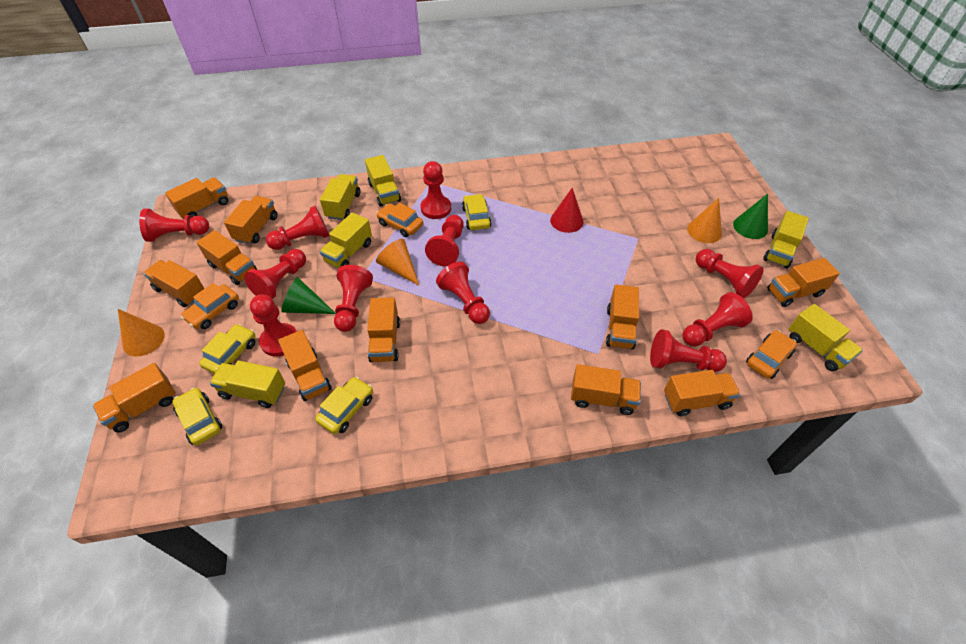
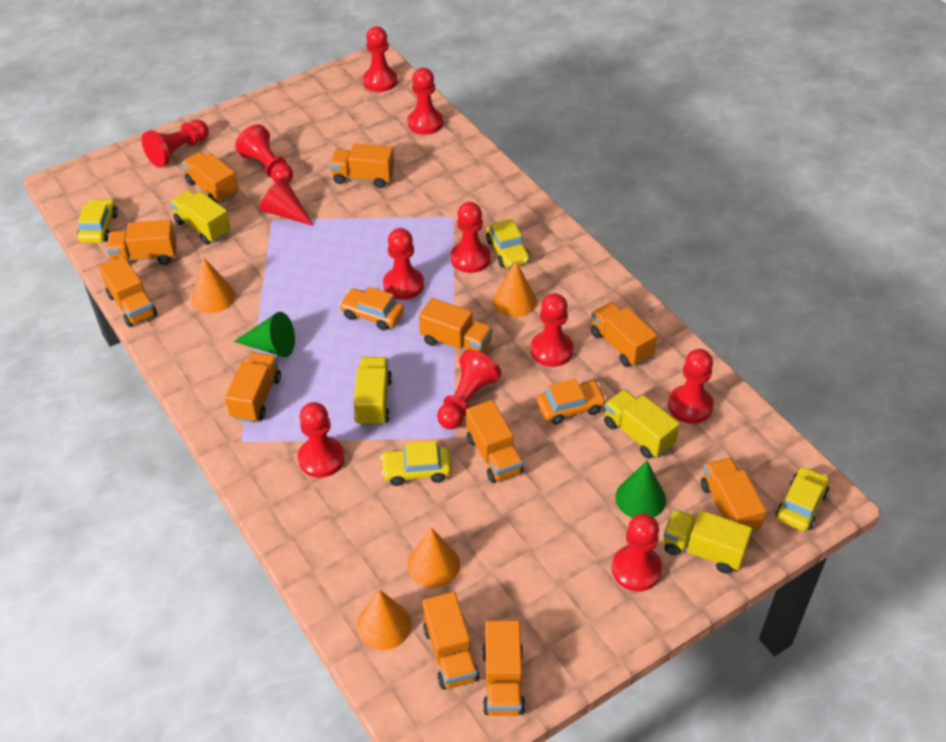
orange car: [181,283,239,329] [376,203,423,237] [746,330,797,379] = 3 -> [339,287,404,331] [537,379,607,425] = 2
orange cone: [118,309,165,357] [376,239,419,285] [687,198,722,243] = 3 -> [192,257,236,313] [357,590,411,650] [408,528,460,588] [493,262,537,317] = 4
yellow truck: [210,361,285,408] [320,174,360,220] [320,212,372,268] [365,155,401,207] [763,211,809,268] [789,304,863,372] = 6 -> [170,190,231,245] [354,357,392,426] [604,389,680,459] [663,510,752,574] = 4

